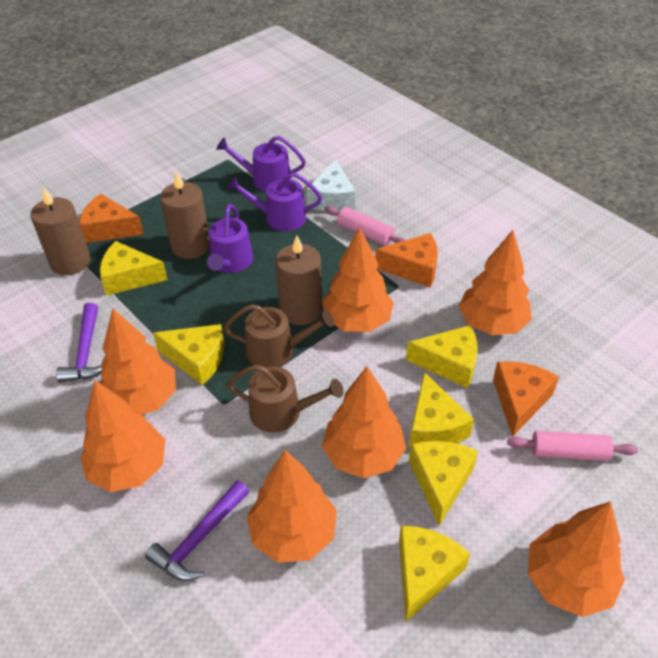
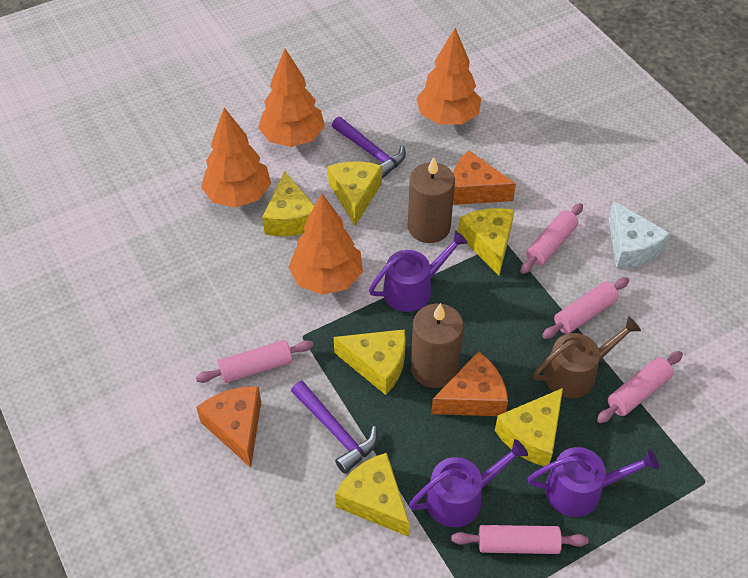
brown candle: [31,187,90,275] [160,171,210,259] [276,235,322,325] = 3 -> [408,157,455,243] [411,303,464,388] = 2
brown watering can: [223,304,334,367] [227,365,343,433] = 2 -> [533,316,641,398] = 1
orange tree: [80,380,165,492] [100,308,176,415] [247,450,337,563] [322,227,394,332] [322,366,406,478] [458,230,532,335] [528,501,625,617] = 7 -> [201,107,271,208] [258,49,325,147] [289,193,363,295] [416,28,481,125] = 4
pink rolling pin: [325,206,406,246] [507,431,638,461] = 2 -> [196,340,314,383] [451,525,589,554] [520,203,583,274] [542,277,629,339] [597,351,683,423] = 5

